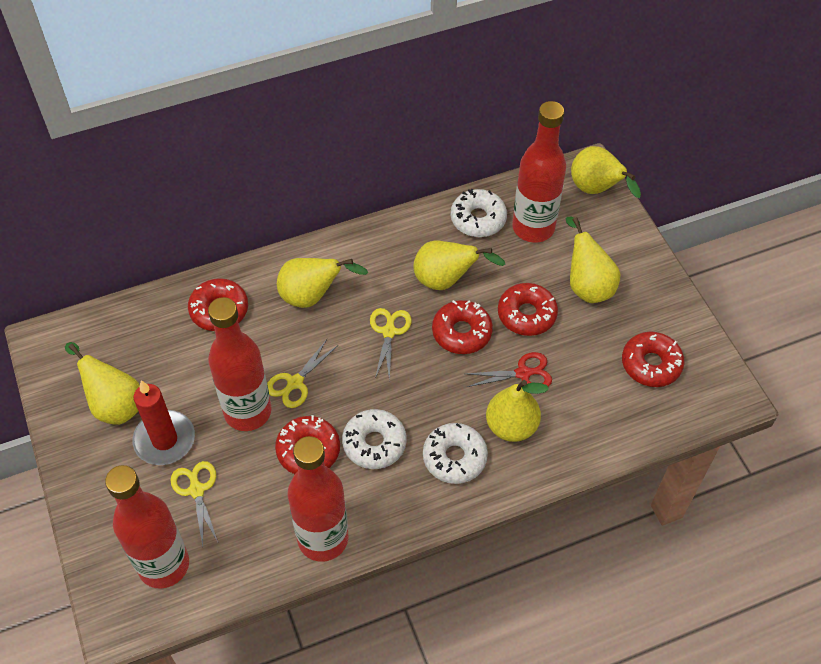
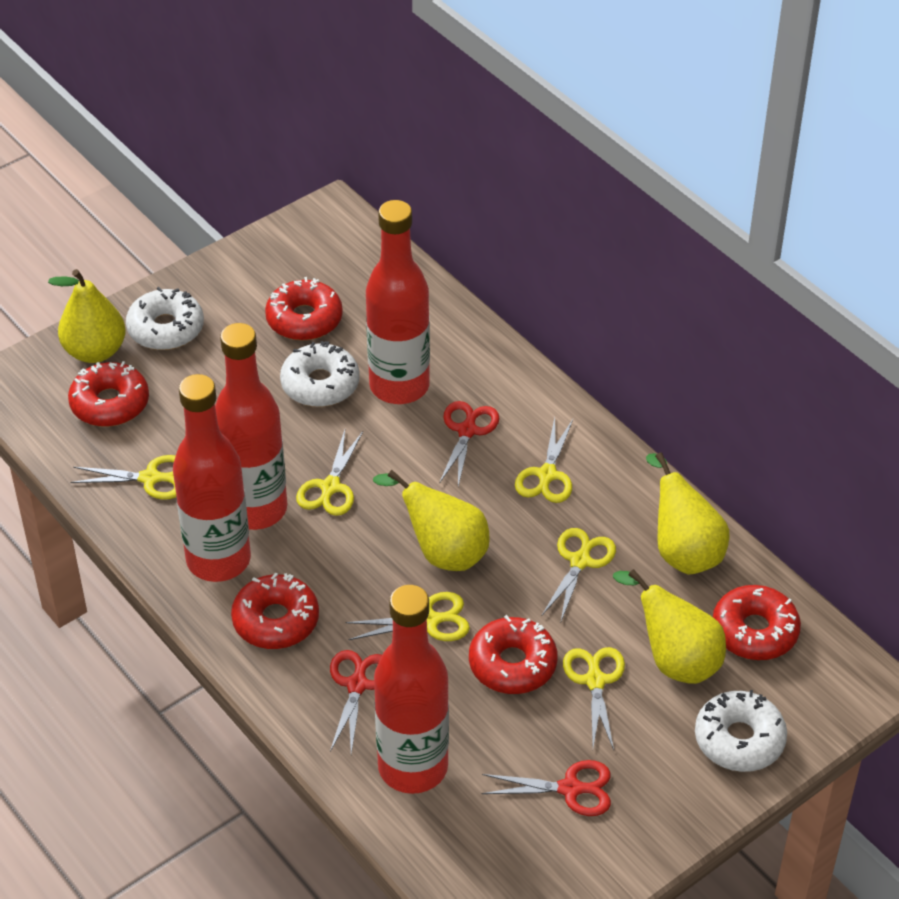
red candle: [133,380,195,465] = 1 -> none = 0
red scissors: [466,352,552,387] = 1 -> [330,650,382,754] [439,401,499,486] [481,760,611,816] = 3
yellow pear: [65,342,140,425] [277,258,368,308] [413,241,505,290] [486,380,549,442] [566,217,620,303] [571,146,641,198] = 6 -> [48,269,126,363] [373,470,490,571] [613,569,726,684] [646,452,730,574] = 4
yellow scissors: [170,461,218,546] [267,339,338,408] [370,308,412,380] = 3 -> [71,455,176,500] [296,430,363,516] [345,592,470,641] [515,418,573,503] [542,528,616,621] [563,647,625,750] = 6

